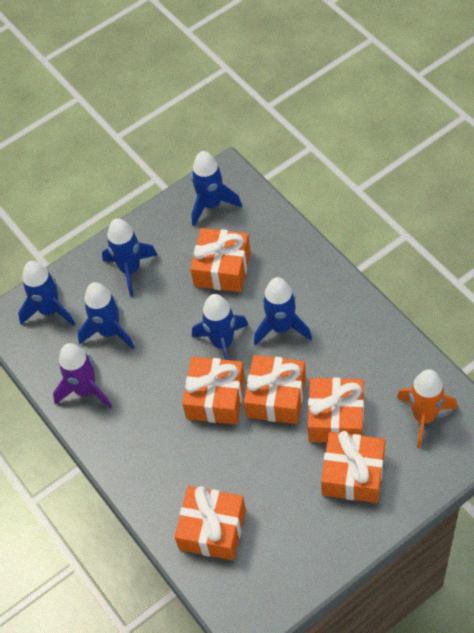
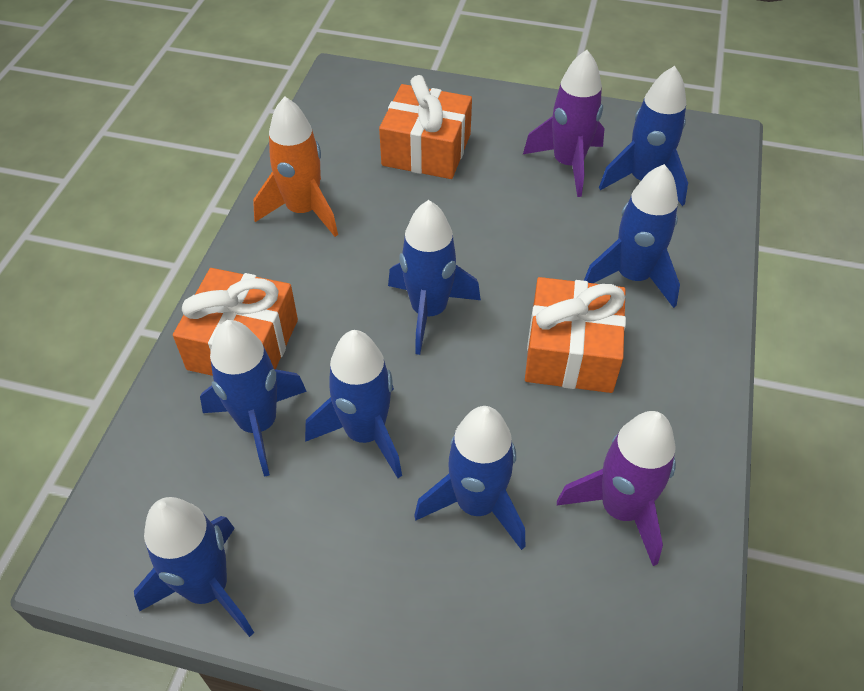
blue rocket: [18,261,75,326] [78,282,135,349] [102,218,157,297] [191,151,242,226] [192,294,248,360] [254,277,312,346] = 6 -> [134,497,254,637] [200,320,307,477] [305,330,402,478] [388,200,481,355] [414,406,525,550] [584,164,680,308] [599,66,688,206] = 7
orange gift: [174,486,246,560] [182,357,245,424] [190,228,251,292] [244,355,306,424] [308,377,364,443] [321,431,385,503] = 6 -> [173,268,298,376] [379,75,472,179] [525,277,626,393] = 3
purple rocket: [53,343,112,409] = 1 -> [523,50,605,197] [557,411,676,566] = 2

